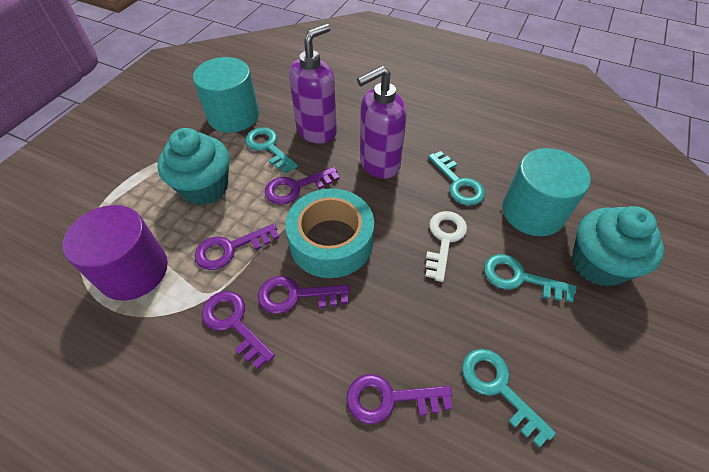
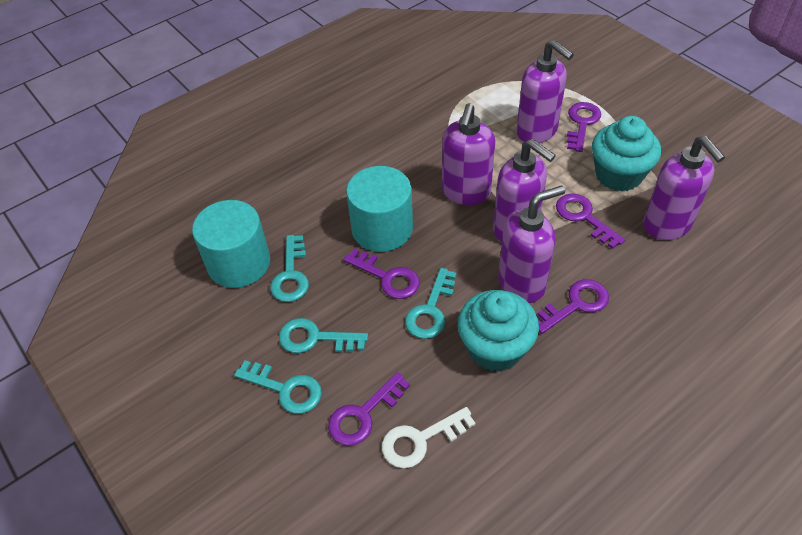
purple cylinder: [63,205,168,301] = 1 -> none = 0
purple soap dispenser: [289,24,337,144] [357,66,407,179] = 2 -> [442,103,495,205] [493,139,556,242] [498,185,565,303] [516,39,574,143] [643,136,725,240] = 5
turquoise tape: [285,188,374,278] = 1 -> none = 0

